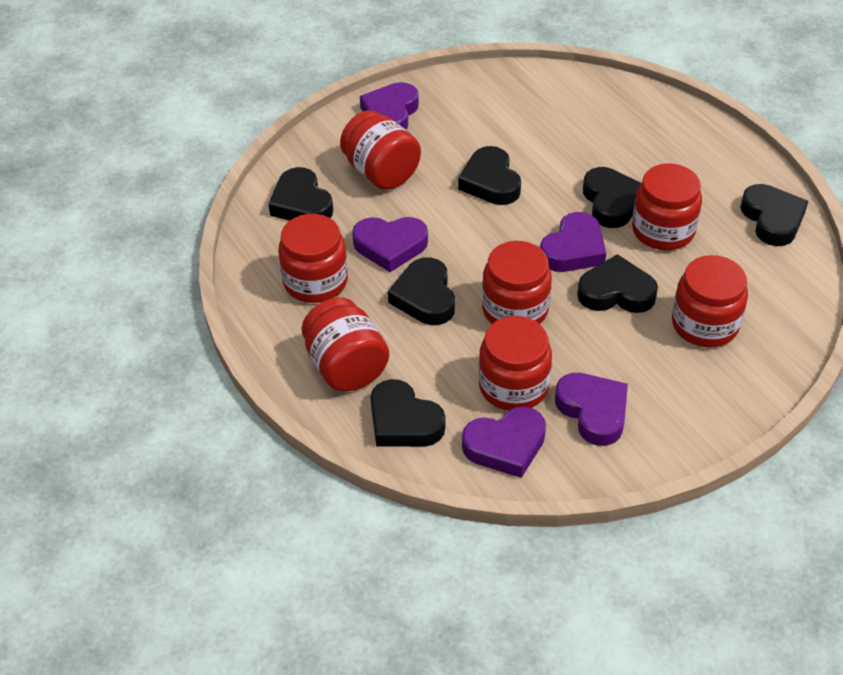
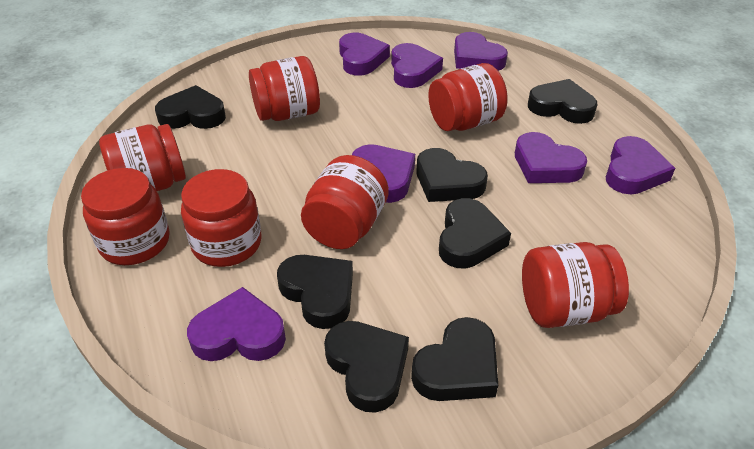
purple heart: [352,217,428,272] [360,82,419,130] [462,407,546,478] [540,212,606,272] [555,373,628,446] = 5 -> [187,287,286,361] [339,33,390,76] [352,144,415,203] [391,43,443,88] [454,32,508,71] [515,132,587,183] [606,136,675,195] = 7

